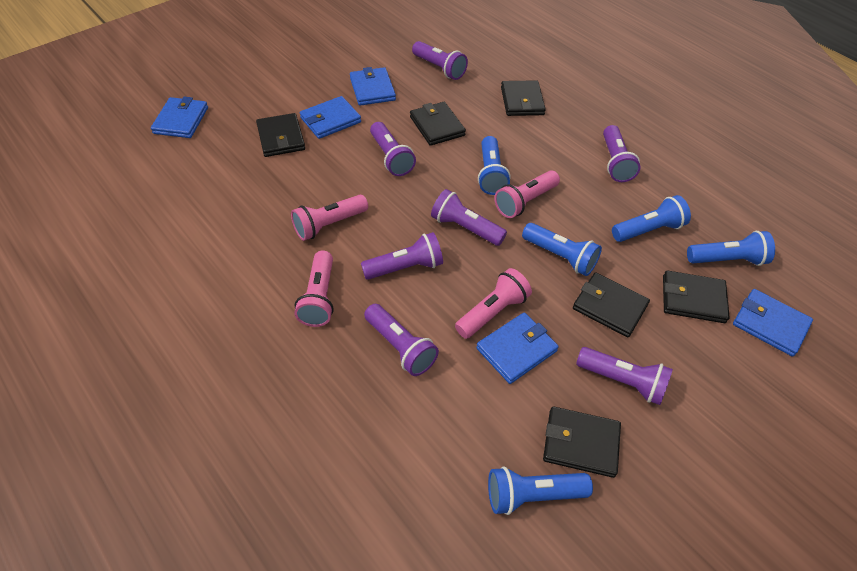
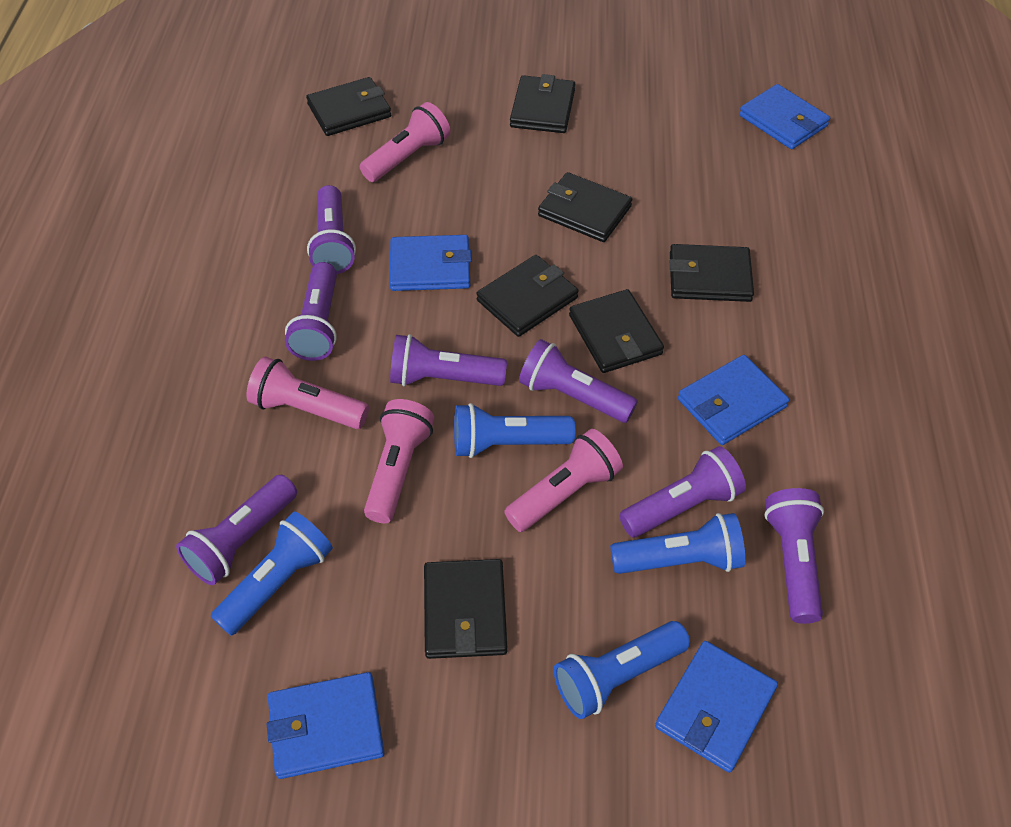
black wallet: [256,113,305,157] [410,102,466,146] [501,80,546,116] [543,406,621,478] [573,273,650,337] [663,270,730,323] = 6 -> [306,77,391,136] [424,559,507,659] [476,255,579,337] [510,74,575,133] [538,172,632,242] [569,289,664,373] [670,244,754,302] = 7
blue flashlight: [478,136,510,195] [488,466,593,515] [522,223,602,276] [612,195,691,242] [687,231,775,266] = 5 -> [211,512,333,636] [454,403,575,458] [554,621,690,719] [610,513,745,574] = 4

